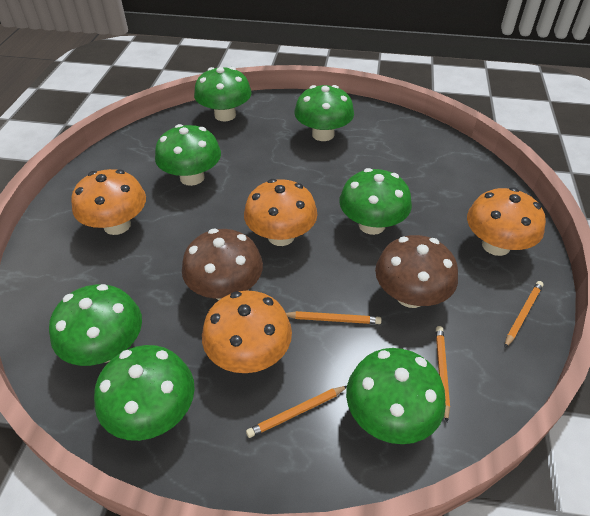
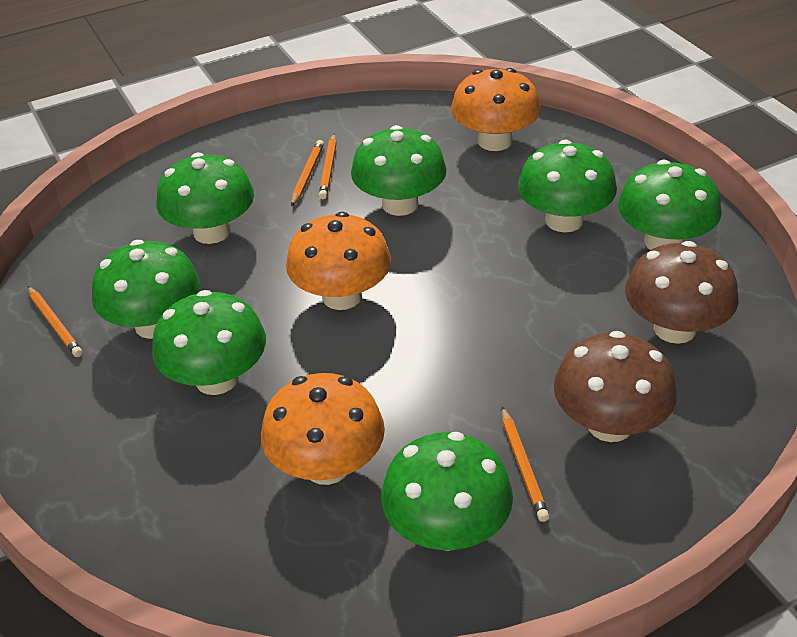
orange mushroom: [71,169,146,235] [202,291,292,373] [244,179,318,246] [467,187,546,256] = 4 -> [261,373,385,485] [286,212,391,310] [451,68,540,151] = 3

